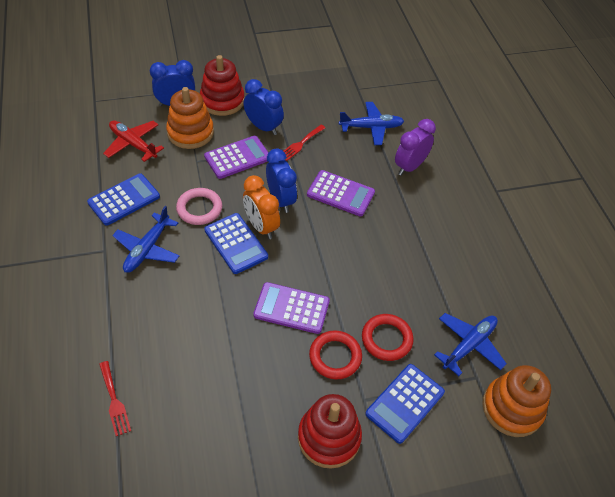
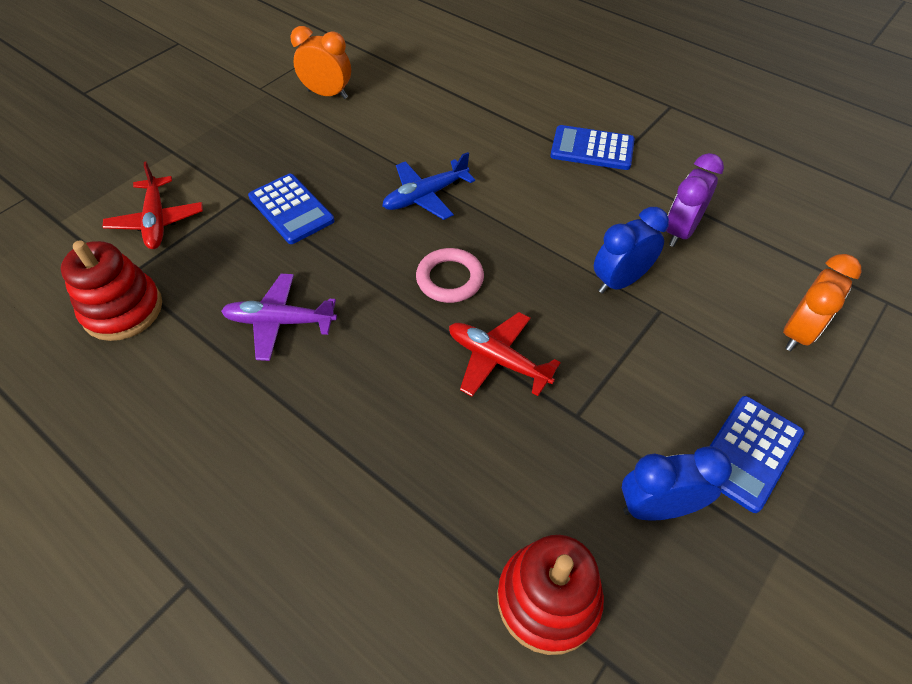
blue clock: [150,60,195,106] [243,79,284,135] [266,149,297,213] = 3 -> [594,207,669,294] [622,446,732,521] = 2
blue plane: [112,206,180,273] [339,102,404,145] [434,313,507,376] = 3 -> [382,152,475,220] = 1
orange clock: [243,175,280,239] = 1 -> [291,26,351,99] [783,254,861,351] = 2
orange stacking toy: [166,87,214,149] [482,365,551,437] = 2 -> none = 0
purple calculator: [204,136,269,179] [253,282,330,334] [307,170,375,216] = 3 -> none = 0
purple plane: none = 0 -> [221,274,337,361] = 1
red fork: [99,361,131,436] [284,125,325,161] = 2 -> none = 0
red plane: [103,121,164,162] = 1 -> [103,161,203,249] [449,312,561,397] = 2
red ring: [309,330,362,379] [362,314,414,361] = 2 -> none = 0

